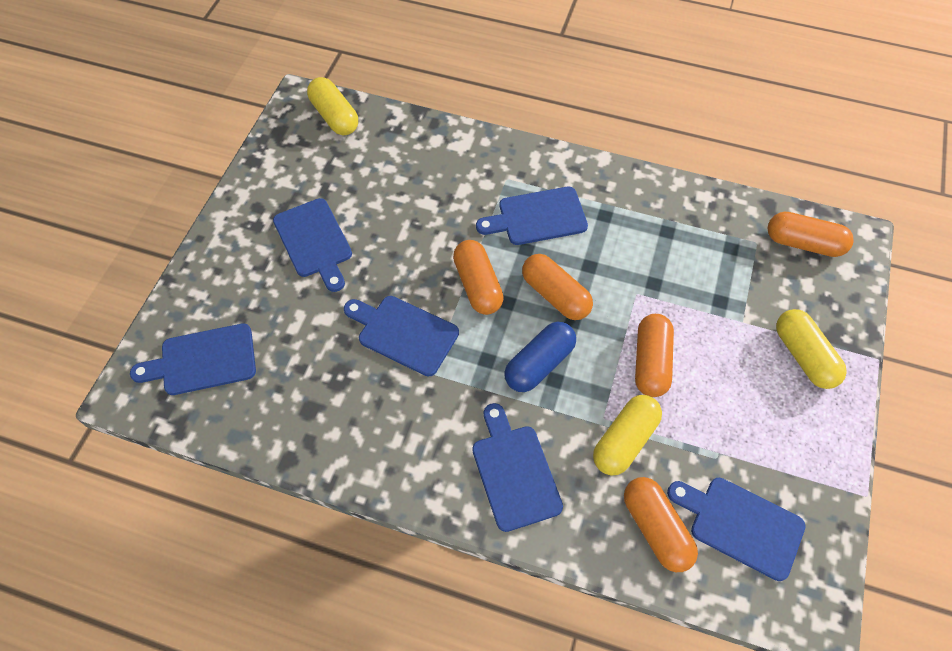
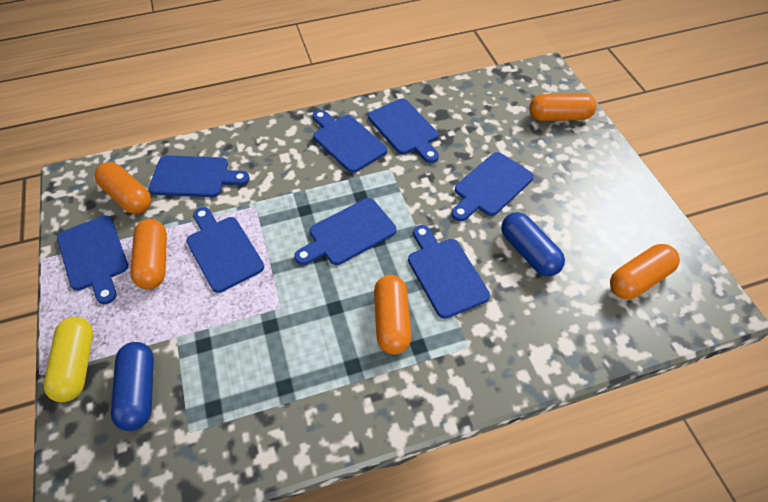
blue capsule: [504,322,576,392] = 1 -> [111,342,154,431] [501,212,565,276] = 2
blue cutting board: [130,323,256,395] [273,198,352,292] [344,296,459,376] [472,403,563,532] [476,187,588,245] [667,478,806,581] = 6 -> [57,215,128,304] [149,155,249,197] [186,207,264,293] [294,198,396,265] [313,110,387,173] [368,99,439,163] [408,225,490,319] [451,152,534,221] = 8
yellow capsule: [307,77,358,135] [593,395,662,475] [776,309,847,389] = 3 -> [44,317,93,402] = 1

